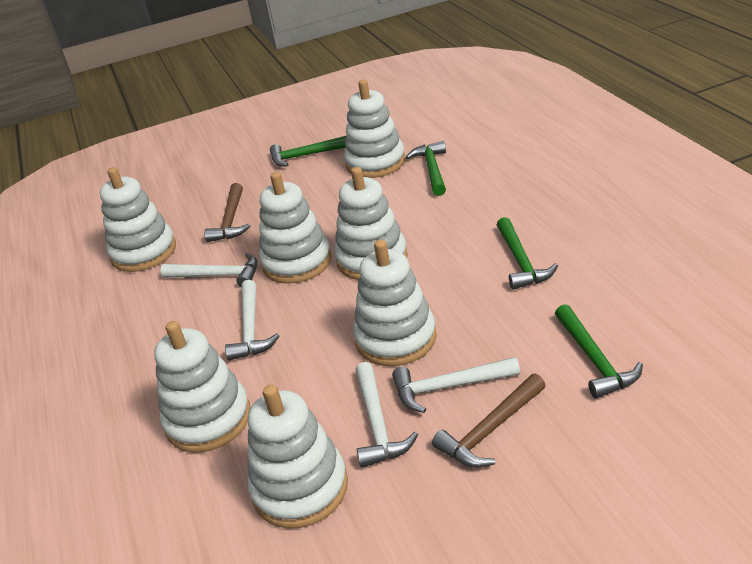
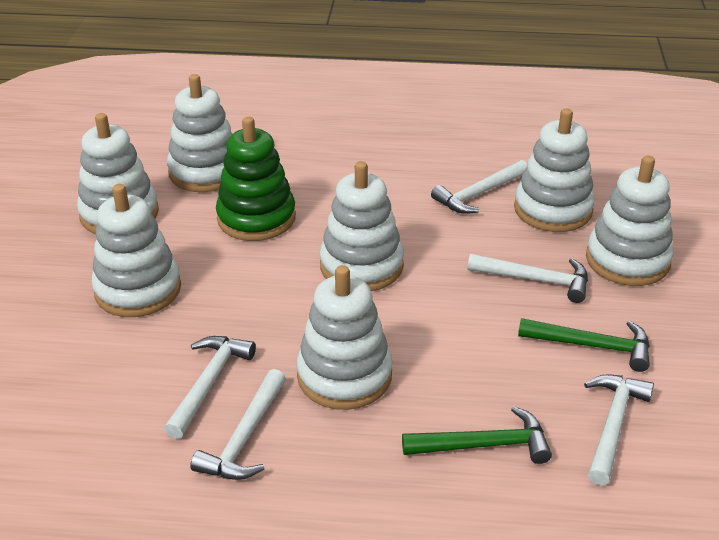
brown hammer: [204,183,251,242] [432,374,546,468] = 2 -> none = 0
green hammer: [270,136,346,167] [406,141,446,196] [497,217,558,290] [555,304,643,399] = 4 -> [402,406,552,464] [518,318,650,372] = 2
green stacking toy: none = 0 -> [216,117,296,241] = 1
white hammer: [160,253,257,287] [225,280,280,361] [355,362,418,468] [392,357,520,413] = 4 -> [164,336,256,439] [190,369,286,480] [431,160,527,214] [467,254,588,303] [584,374,654,486] = 5

